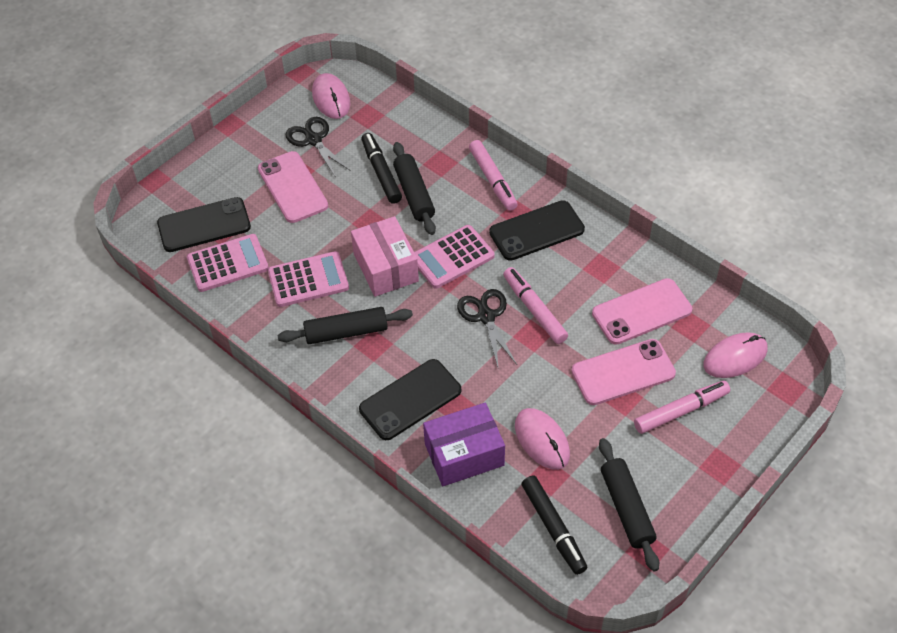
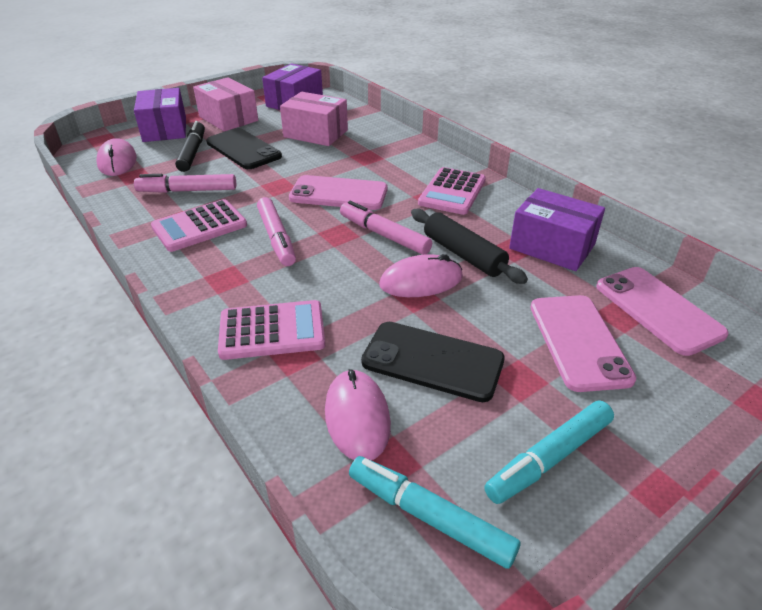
black marker: [361,133,402,204] [521,475,588,575] = 2 -> [175,121,205,172] = 1
black phone: [157,197,251,252] [359,359,461,440] [489,200,585,261] = 3 -> [206,128,282,169] [361,322,505,402] = 2
black rolling pin: [277,307,413,344] [393,142,436,235] [599,438,659,572] = 3 -> [411,209,528,284] = 1
black scissors: [286,117,351,178] [457,289,517,367] = 2 -> none = 0
pink box: [351,216,419,297] = 1 -> [193,77,258,132] [280,92,348,146] = 2
purple box: [423,403,505,486] = 1 -> [134,88,186,142] [262,63,323,110] [509,188,605,271] = 3
turquoise marker: none = 0 -> [349,456,521,569] [484,401,614,504] = 2

